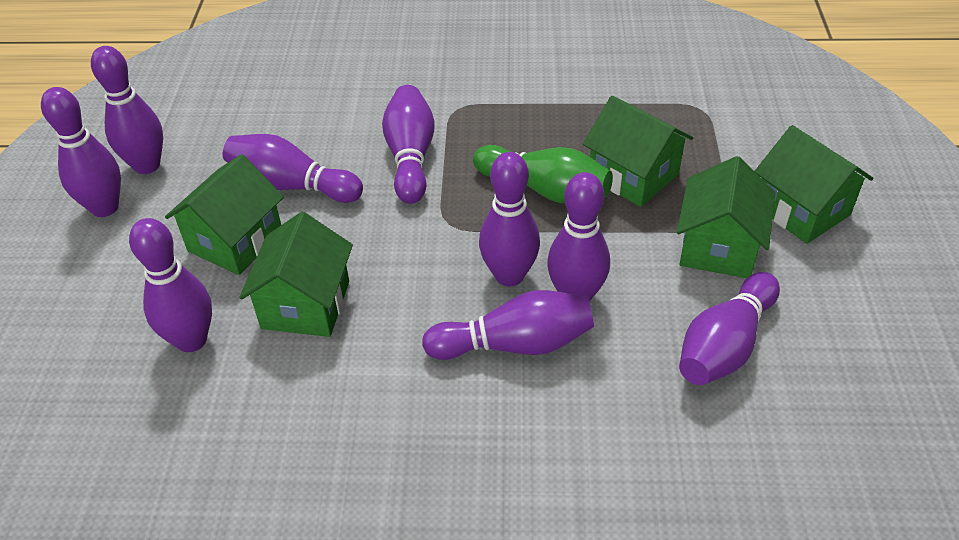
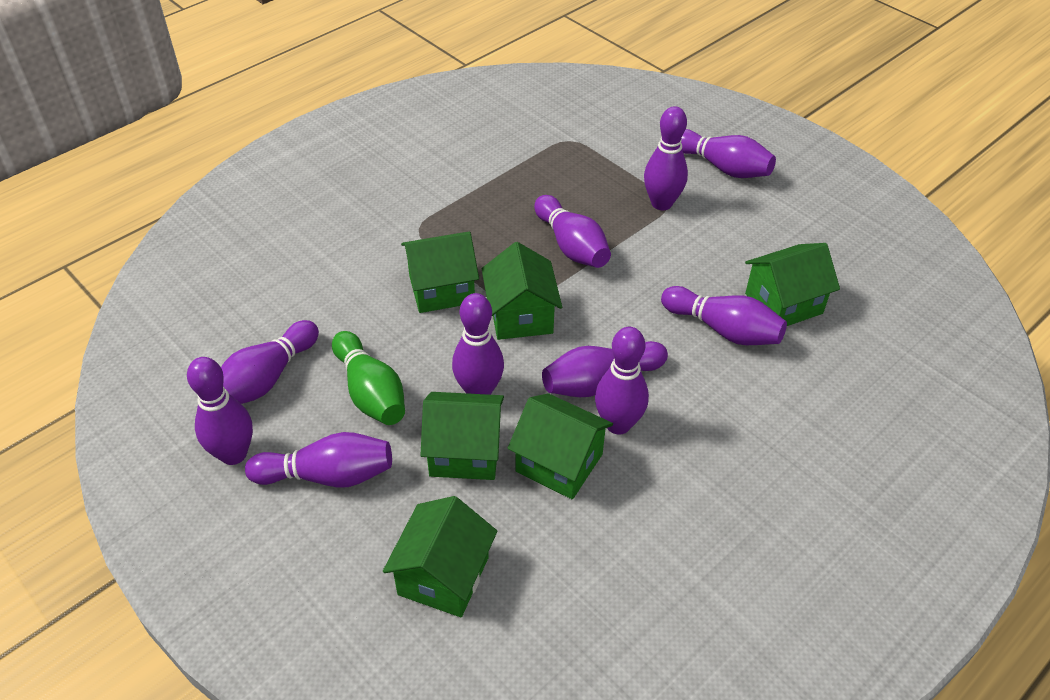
green house: [165,154,284,275] [239,212,353,337] [583,96,693,207] [677,156,775,278] [754,125,874,244] = 5 -> [383,496,497,617] [401,232,479,313] [420,392,504,480] [482,242,562,340] [508,393,613,499] [745,243,840,326] = 6
purple bowling pin: [41,87,121,217] [91,46,163,174] [129,218,212,352] [223,134,363,203] [382,85,435,204] [422,290,594,360] [479,152,540,286] [547,172,610,302] [679,272,780,385] = 9 -> [187,357,253,465] [221,320,319,404] [245,432,392,488] [452,293,504,395] [534,195,611,268] [542,341,668,397] [595,327,649,434] [644,106,688,210] [661,286,787,345] [681,129,776,178] = 10

